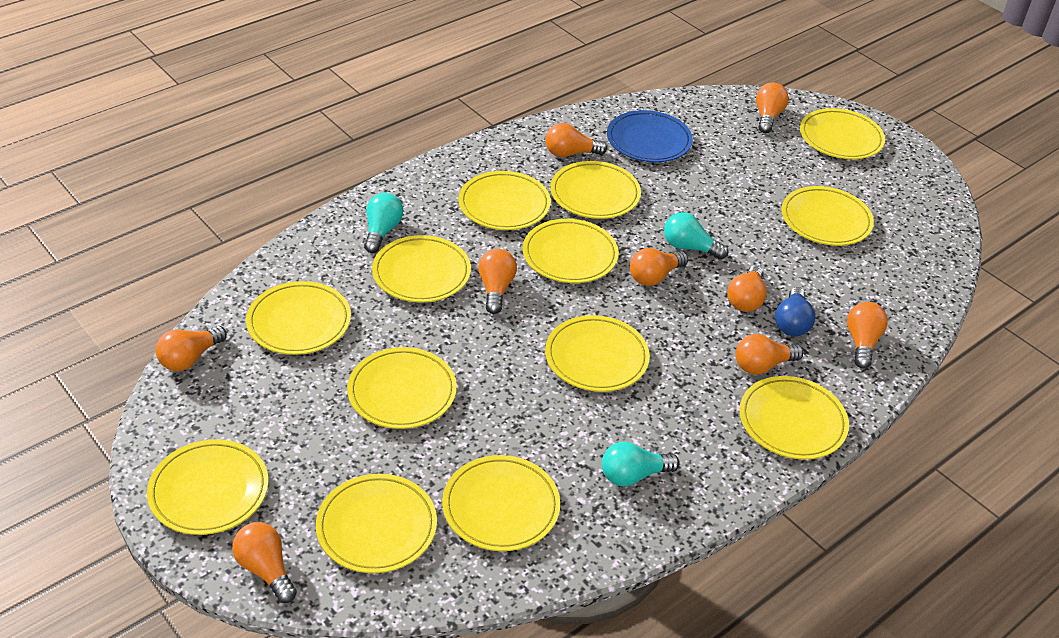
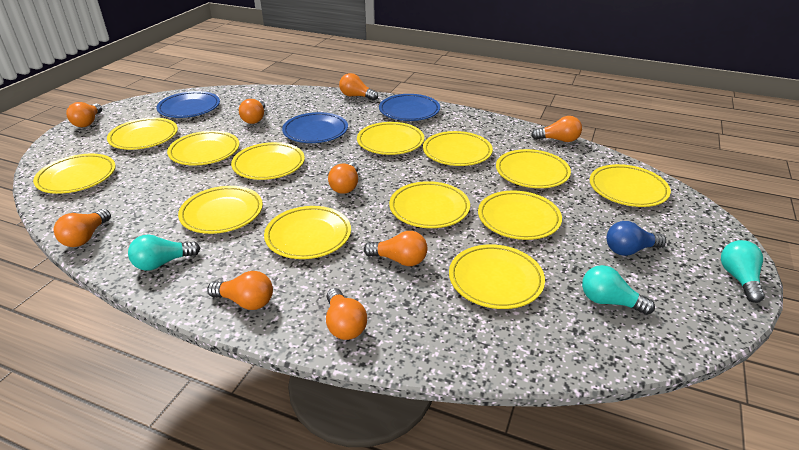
blue plate: [607,110,693,162] = 1 -> [156,91,220,118] [282,112,348,143] [379,94,440,121] = 3

